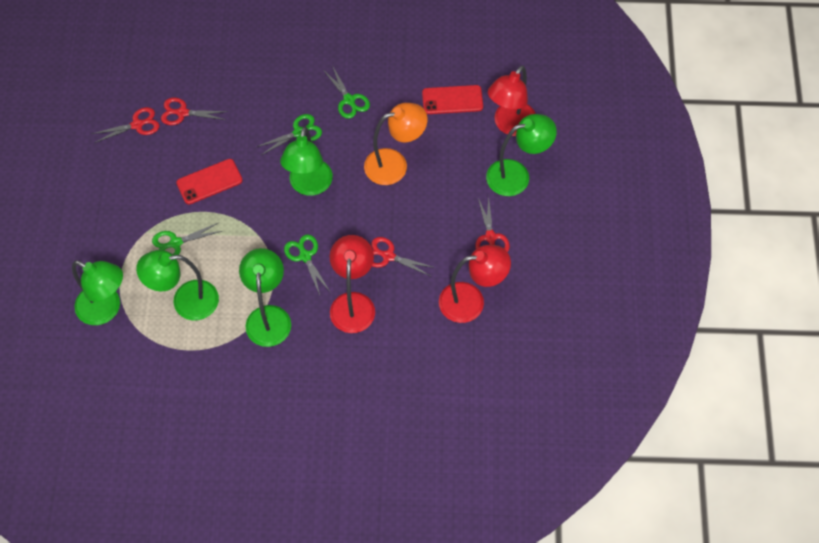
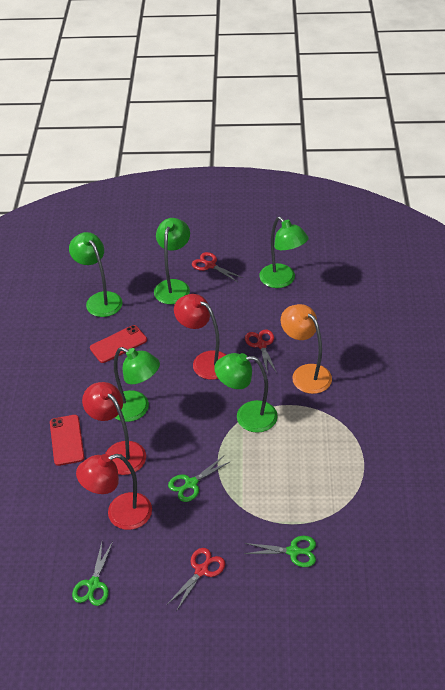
green scissors: [152,223,222,255] [257,114,322,155] [284,234,331,295] [323,67,370,119] = 4 -> [72,542,113,606] [168,456,231,502] [244,536,316,567] = 3
red scissors: [92,107,160,143] [161,98,228,125] [371,237,435,276] [475,195,510,252] = 4 -> [168,548,225,610] [192,252,243,282] [245,329,277,375] = 3

